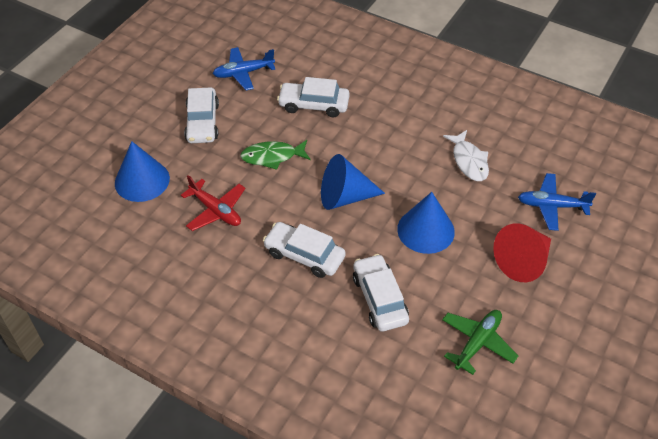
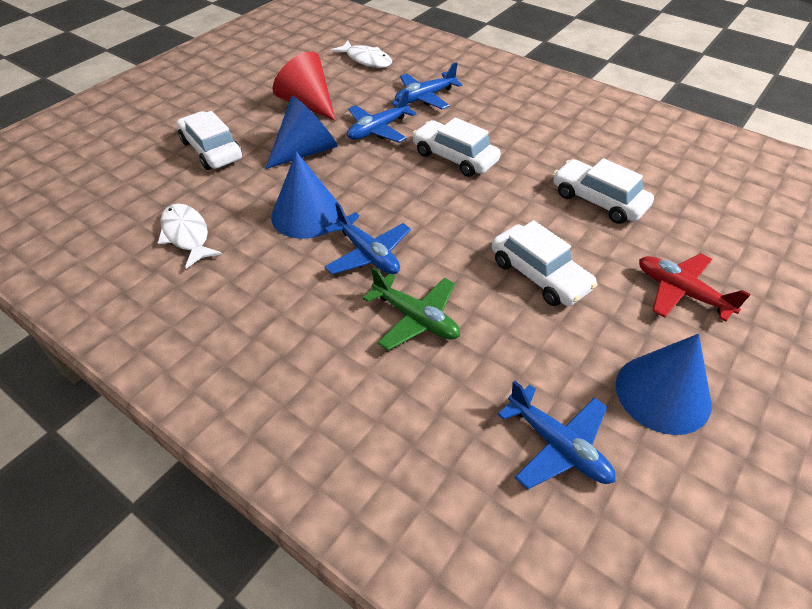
blue plane: [213,47,275,91] [518,173,596,231] = 2 -> [325,203,411,275] [347,90,416,143] [395,62,463,109] [498,380,616,489] = 4
green fish: [240,140,310,170] = 1 -> none = 0
white fish: [443,130,489,181] = 1 -> [158,204,223,269] [331,41,392,68] = 2

